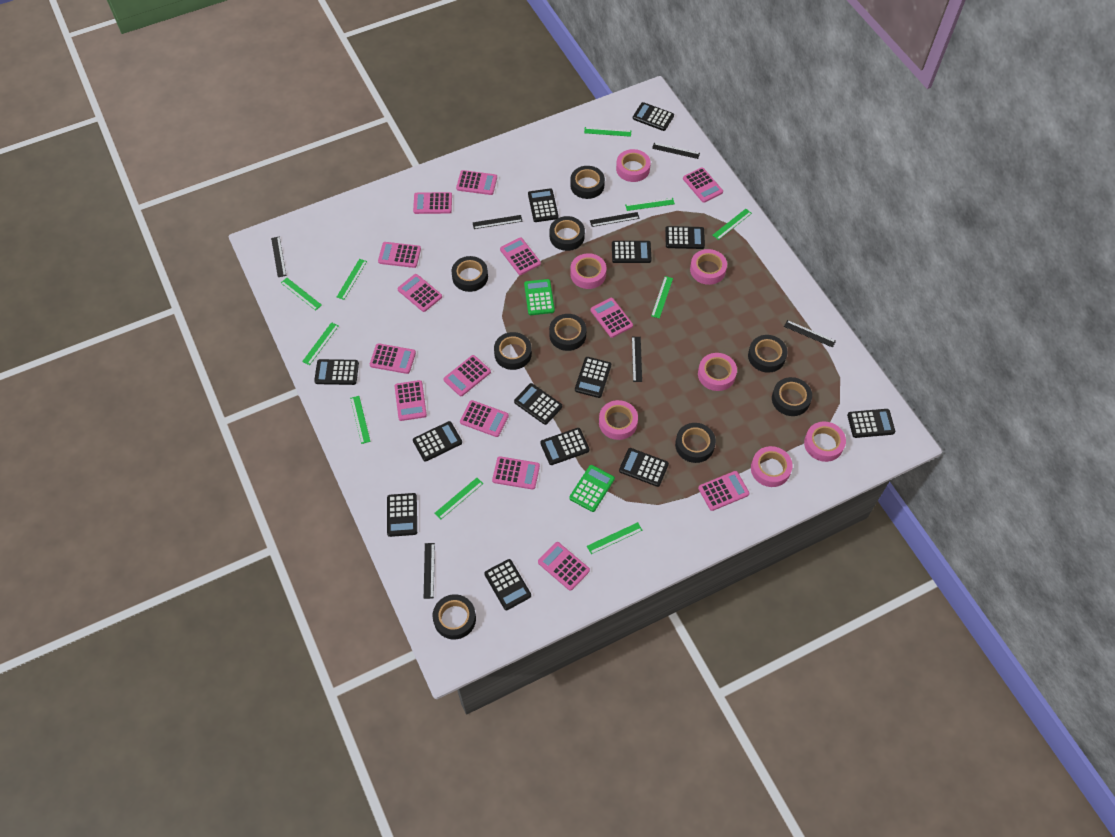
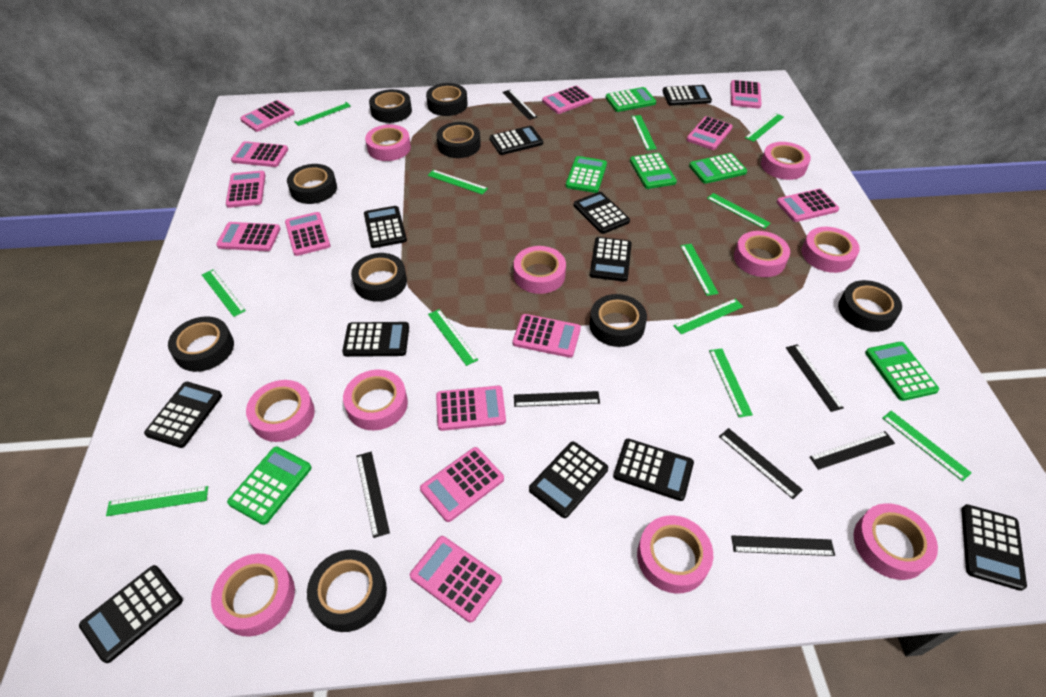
black calculator: [314,359,359,385] [387,493,417,537] [413,421,462,461] [484,559,531,610] [514,383,562,425] [528,188,559,222] [540,428,589,465] [575,357,611,398] [612,241,652,263] [619,448,669,487] [633,102,674,131] [665,226,705,249] [847,409,895,438] = 13 -> [79,565,183,663] [144,382,222,448] [342,322,409,357] [364,206,407,248] [490,126,543,155] [529,442,608,518] [574,192,630,234] [590,237,632,282] [613,439,694,501] [663,85,712,106] [961,504,1027,591] = 11
green calculator: [524,279,555,315] [569,465,615,512] = 2 -> [227,447,312,525] [566,156,607,193] [606,87,656,112] [630,153,677,189] [689,153,747,184] [865,342,939,401] = 6
green ruler: [281,278,322,311] [302,322,339,365] [337,259,367,300] [350,396,371,444] [434,478,483,520] [584,127,631,137] [587,522,642,554] [625,198,675,211] [651,276,673,319] [713,209,752,240] = 10 -> [106,486,208,516] [202,269,246,317] [294,102,351,126] [427,170,488,195] [428,309,478,366] [631,115,657,150] [673,299,743,334] [680,244,719,296] [707,193,771,229] [709,348,753,417] [745,113,784,142] [882,411,972,481] = 12
pink calculator: [370,343,416,374] [378,242,421,268] [395,380,427,421] [397,274,442,312] [413,192,452,214] [444,355,491,396] [456,170,497,195] [460,400,509,437] [492,456,540,490] [500,237,541,275] [538,542,590,591] [591,298,633,338] [683,167,723,203] [698,471,749,511] = 14 -> [216,222,280,251] [226,171,266,208] [231,141,288,167] [240,100,295,132] [285,212,331,256] [410,536,502,623] [420,447,504,522] [436,386,506,431] [513,314,581,358] [542,86,593,114] [686,116,733,150] [730,80,762,108] [776,188,839,222] = 13
pink tape: [570,253,606,289] [599,400,638,440] [616,149,651,182] [690,249,727,285] [698,353,737,391] [751,446,793,487] [804,422,846,462] = 7 -> [211,554,295,636] [246,380,315,442] [343,370,408,430] [365,125,411,161] [514,246,566,294] [637,515,713,594] [734,231,790,277] [761,142,811,180] [802,227,860,273] [853,503,938,580] = 10

